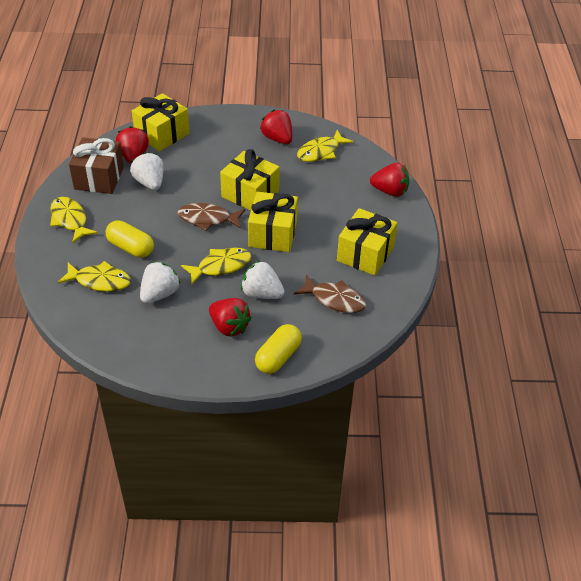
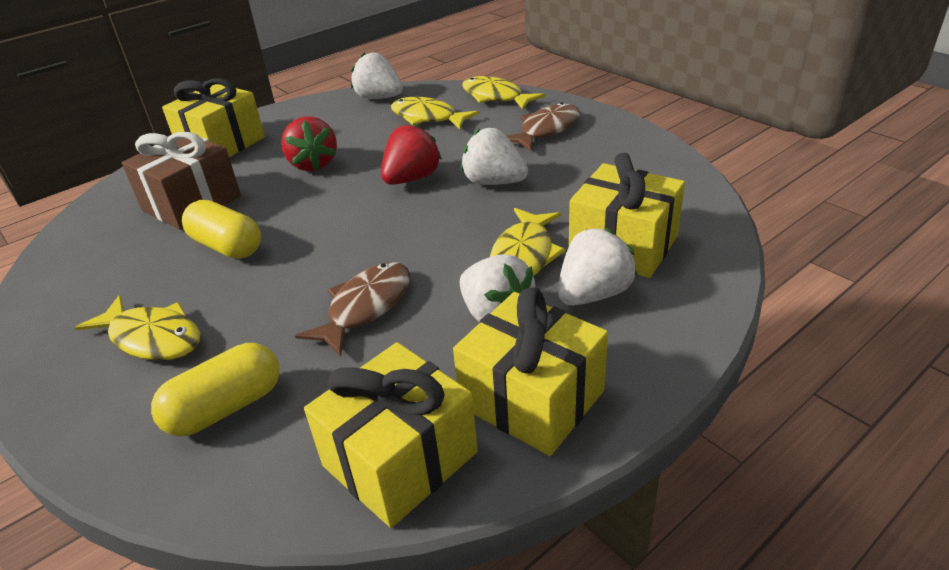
red strawberry: [116,126,149,164] [209,298,252,336] [260,110,292,144] [370,163,409,197] = 4 -> [281,116,337,171] [381,123,442,185] = 2
white strawberry: [130,153,164,190] [140,261,181,304] [241,261,285,299] = 3 -> [351,52,403,99] [460,255,536,323] [461,128,528,185] [558,228,637,305] = 4

